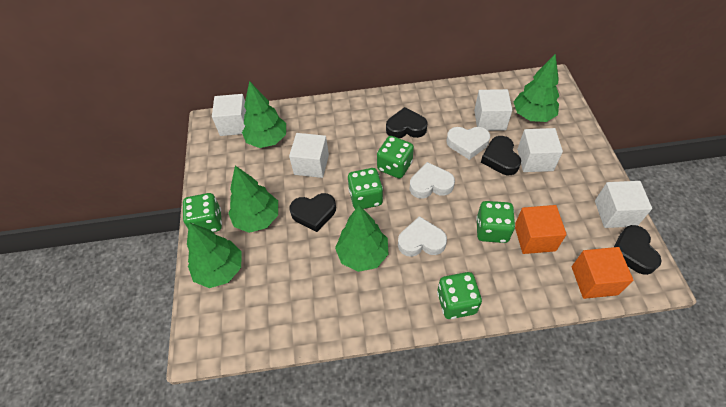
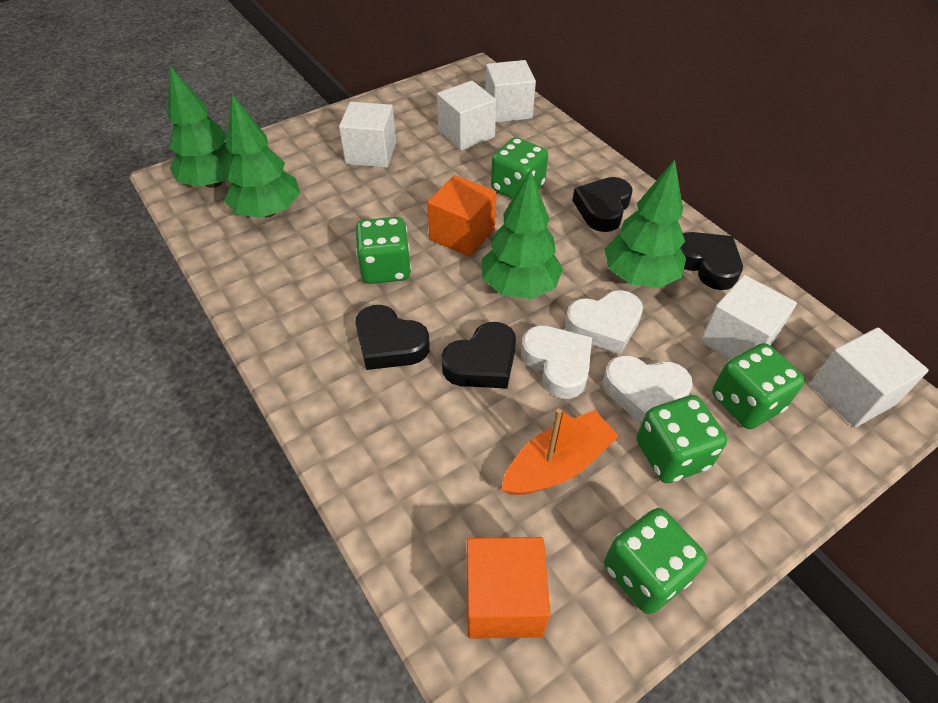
green tree: [187,222,242,288] [228,166,278,233] [242,81,286,148] [335,205,389,272] [514,54,559,122] = 5 -> [167,66,231,188] [224,94,300,218] [482,169,563,299] [604,159,686,288] = 4
orange boat: none = 0 -> [501,408,619,495] = 1

